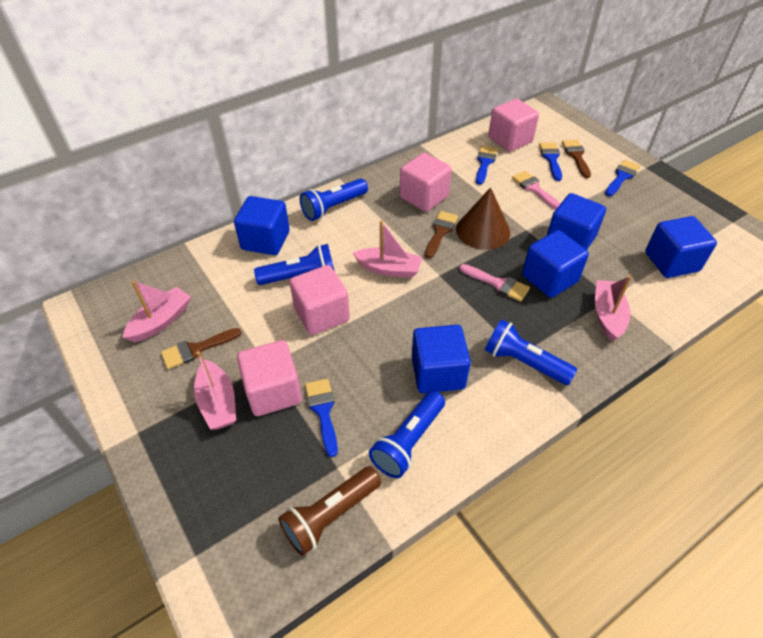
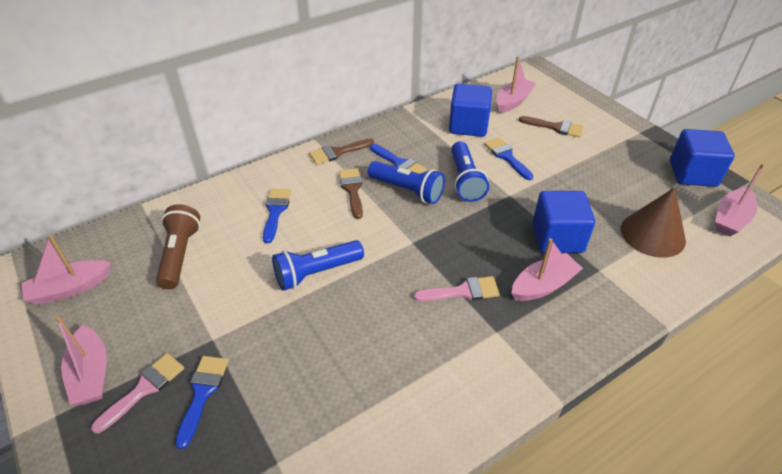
blue cube: [234,196,290,255] [412,325,471,393] [522,230,589,298] [547,193,606,250] [645,216,717,278] = 5 -> [449,84,492,137] [533,191,595,253] [670,129,735,187] = 3
blue flashlight: [254,244,334,285] [300,178,368,221] [369,391,445,478] [485,319,577,385] = 4 -> [272,240,364,291] [368,161,445,204] [451,141,489,202] = 3
pink boat: [123,280,191,342] [194,351,236,430] [353,221,422,278] [595,276,632,341] = 4 -> [21,234,111,305] [55,316,107,405] [496,57,536,113] [512,238,583,301] [715,164,765,237] = 5
pink cube: [237,340,302,416] [289,265,350,335] [400,153,452,212] [488,99,539,152] = 4 -> none = 0

